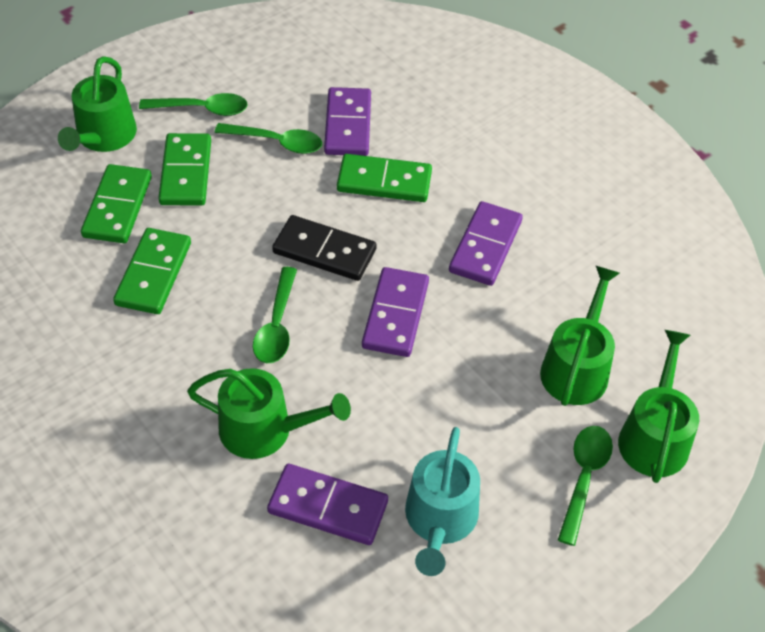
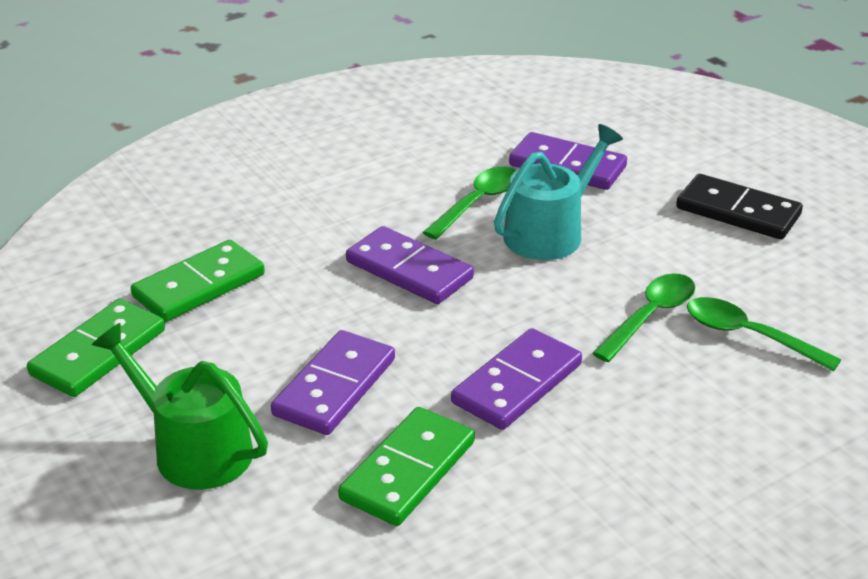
green domino: [81,164,152,243] [113,228,191,314] [158,133,211,205] [337,154,432,202] = 4 -> [27,299,165,397] [131,240,265,322] [338,407,475,526] = 3
green spoon: [139,93,248,116] [215,123,322,154] [253,267,297,363] [558,426,613,546] = 4 -> [422,166,516,239] [592,273,695,362] [687,297,841,371] = 3
green watering can: [58,56,137,152] [187,368,351,459] [540,266,620,406] [618,330,699,483] = 4 -> [92,323,268,490] = 1

